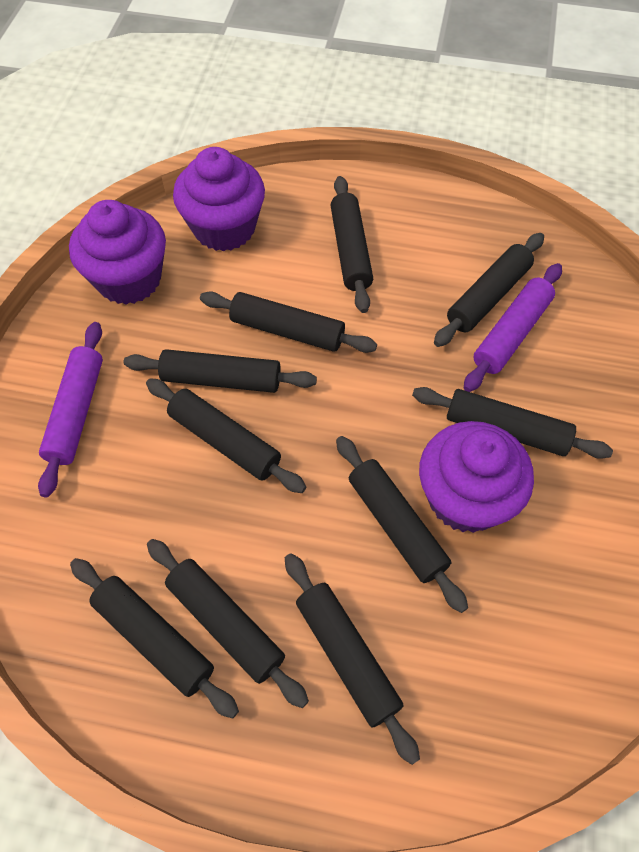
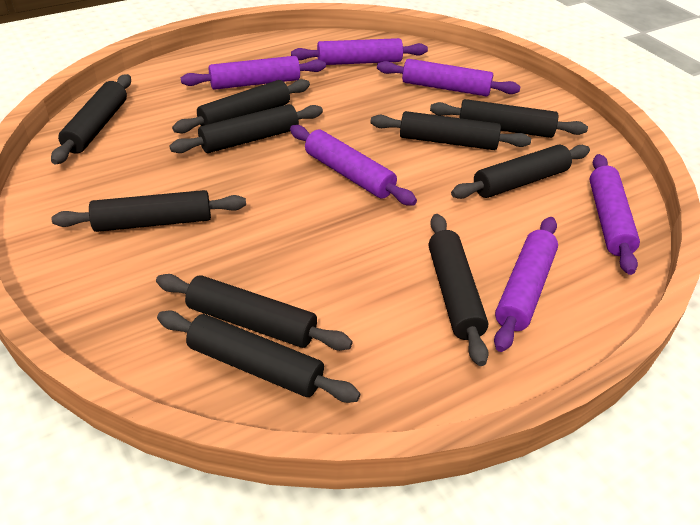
purple cupcake: [69,200,166,304] [173,147,265,251] [419,421,534,533] = 3 -> none = 0
purple rolling pin: [38,322,103,498] [464,263,562,392] = 2 -> [181,56,326,90] [290,125,417,206] [291,38,428,65] [377,59,521,97] [494,217,558,352] [590,154,640,275] = 6

